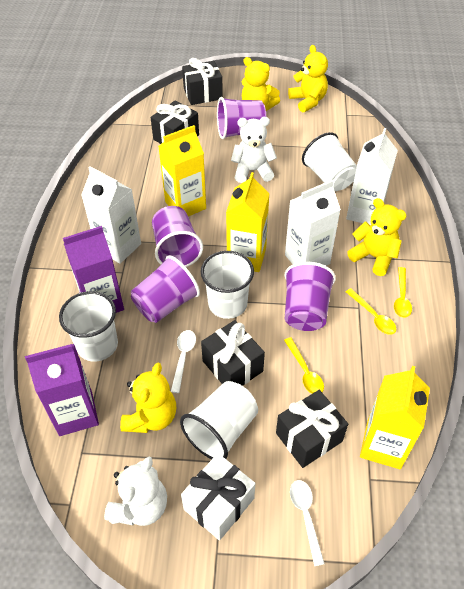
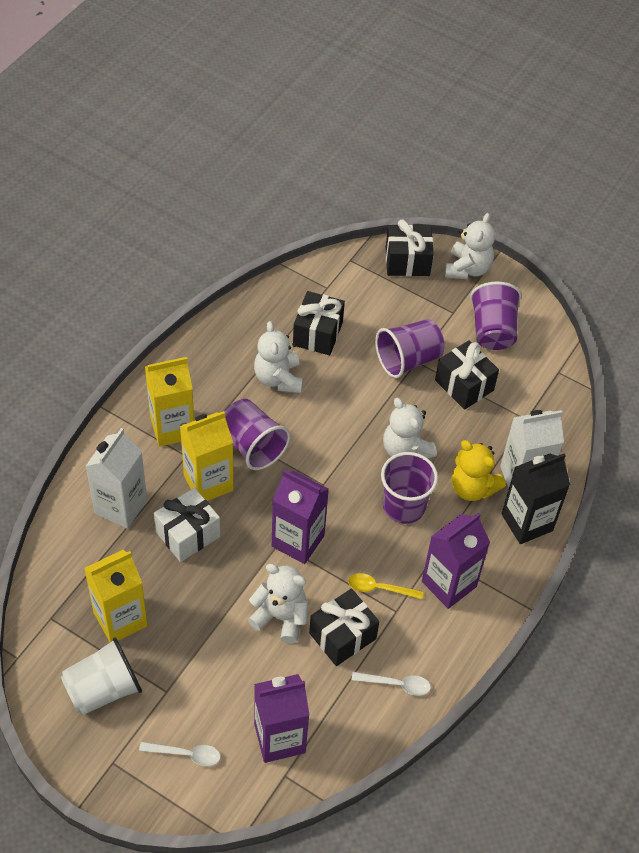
black carton: none = 0 -> [502,453,570,544] = 1
purple carton: [25,344,99,436] [63,226,124,313] = 2 -> [254,674,309,763] [272,470,329,564] [422,513,490,609] = 3
white carton: [81,166,141,264] [285,180,341,266] [346,128,398,225] = 3 -> [86,428,147,529] [500,410,564,488] = 2
white cup: [59,291,118,362] [180,381,258,459] [201,251,254,319] [302,132,357,191] = 4 -> [61,638,142,715] = 1
white teddy bear: [104,457,167,526] [231,117,277,183] = 2 -> [248,564,308,644] [254,321,303,393] [383,398,437,459] [445,213,495,279] = 4
yellow spoon: [284,337,324,394] [346,288,396,335] [394,267,412,318] = 3 -> [348,573,423,599] = 1
yellow teddy bear: [120,363,176,433] [242,57,280,111] [288,45,328,112] [347,198,407,276] = 4 -> [452,440,506,501] = 1

